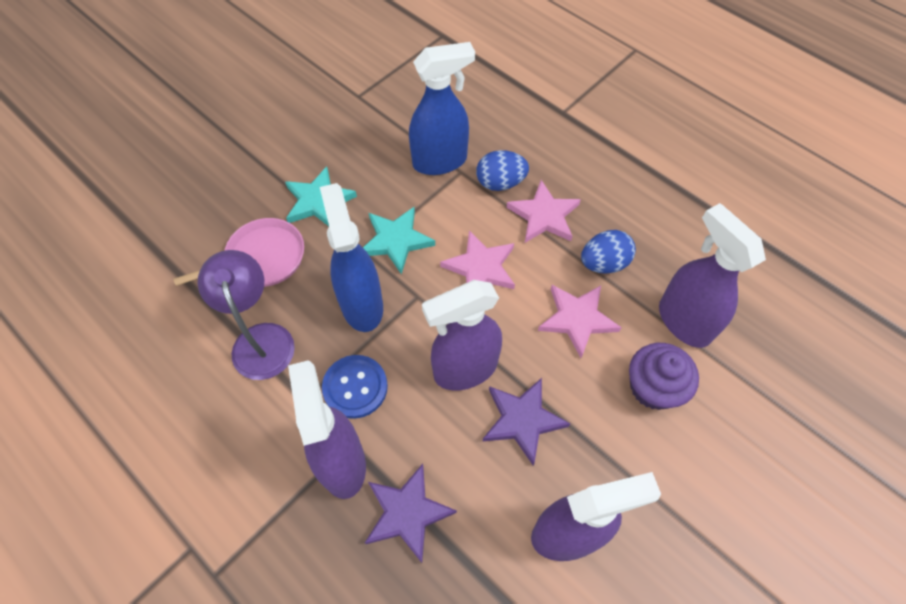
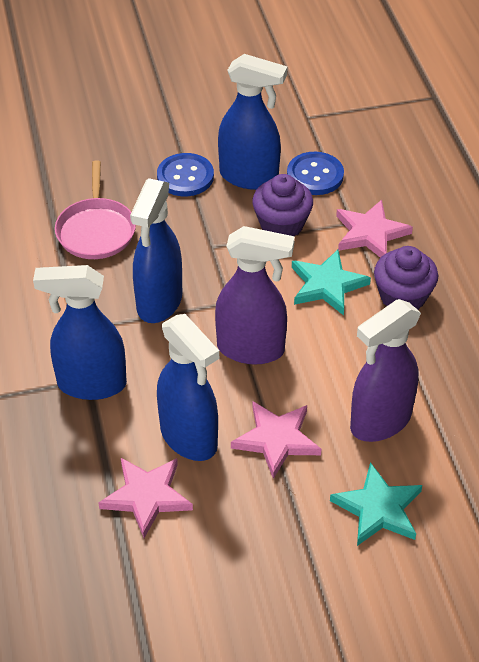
blue button: [322,355,388,419] = 1 -> [157,153,214,196] [287,152,344,195] = 2
blue egg: [476,150,529,191] [581,230,636,274] = 2 -> none = 0
blue spray bottle: [320,183,383,332] [409,42,475,175] = 2 -> [33,265,127,400] [130,178,182,323] [157,314,219,461] [218,54,287,190] = 4
purple cupcake: [629,343,699,410] = 1 -> [252,174,313,236] [374,246,438,310] = 2
purple lamp: [198,250,295,380] = 1 -> none = 0
purple spray bottle: [288,360,366,499] [422,280,502,391] [531,472,661,561] [659,203,766,348] = 4 -> [215,226,295,365] [350,299,421,442] = 2
purple star: [365,464,457,563] [482,378,570,465] = 2 -> none = 0

